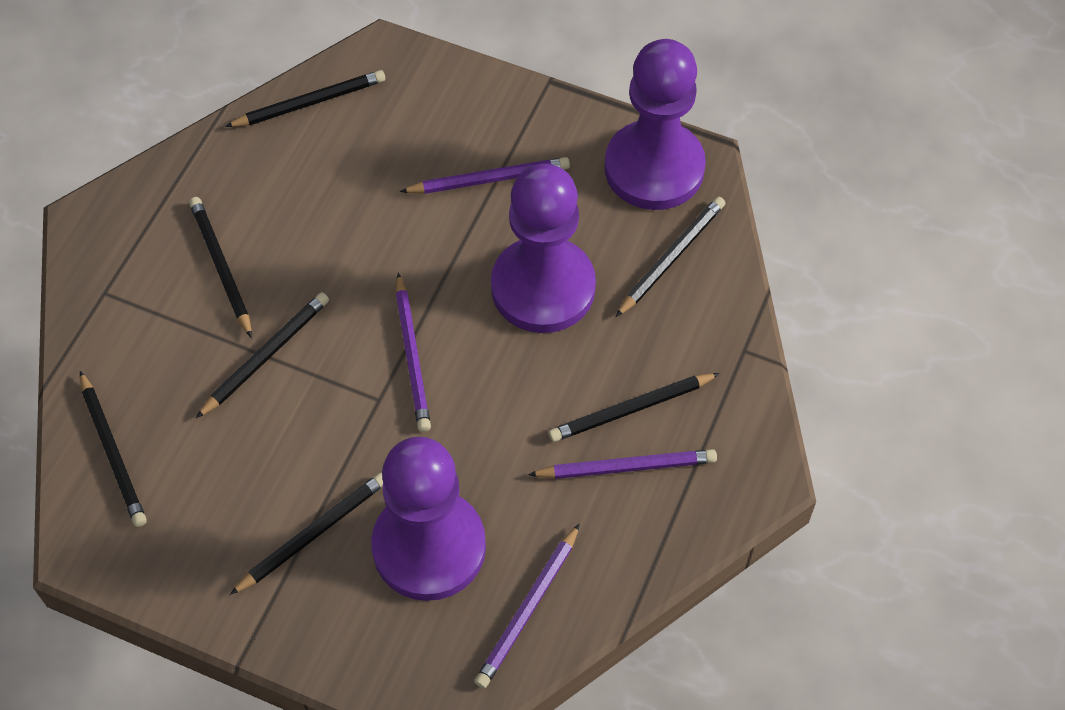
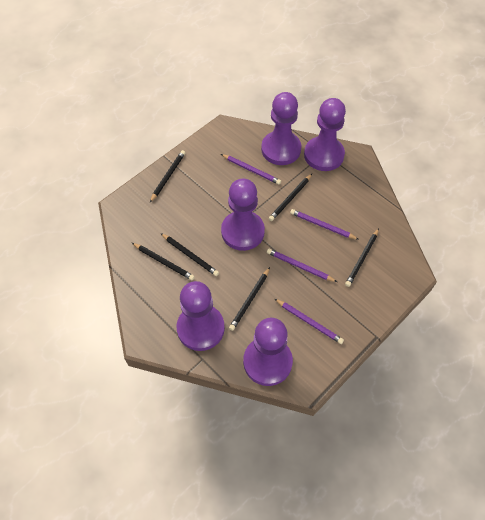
black pencil: [80,371,147,527] [189,197,252,338] [196,292,329,418] [225,70,385,127] [230,472,383,595] [548,373,720,442] [616,197,725,317] = 7 -> [132,243,195,280] [150,150,185,202] [161,233,219,276] [229,267,270,331] [269,174,312,221] [345,228,379,287] = 6
purple pawn: [371,437,486,601] [491,164,596,333] [604,39,706,210] = 3 -> [176,281,225,351] [221,179,265,251] [243,318,293,386] [261,92,301,165] [304,98,346,171] = 5

